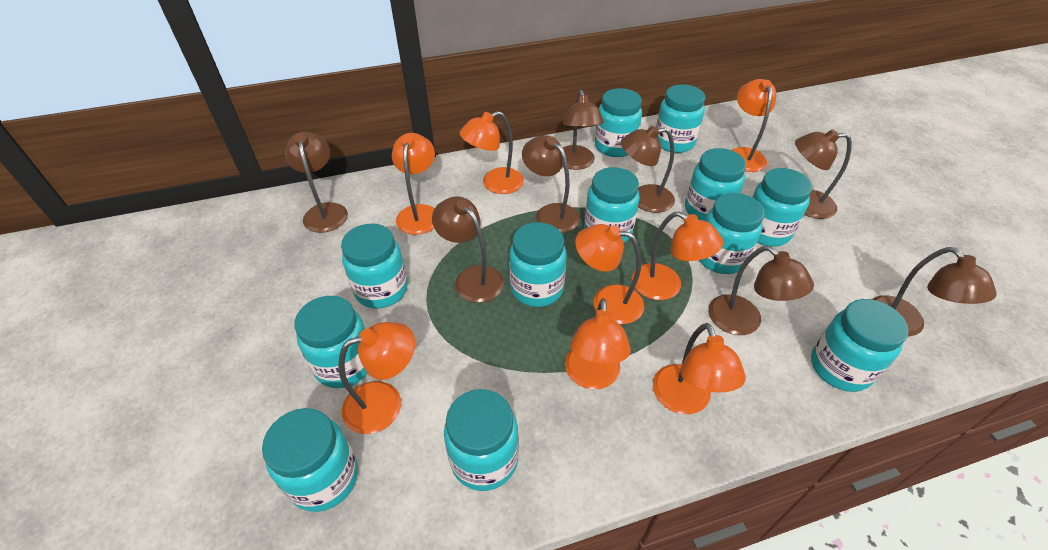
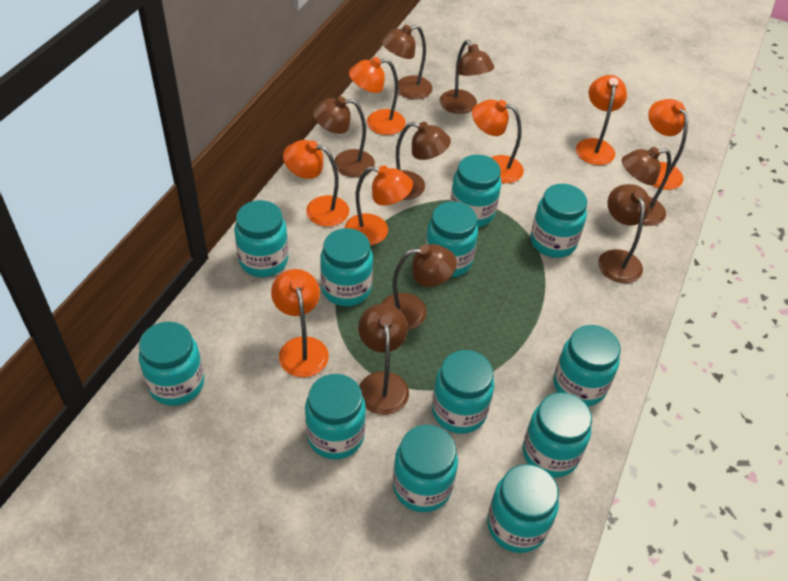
orange lamp: [339,322,415,434] [392,133,435,235] [460,111,524,194] [565,298,631,389] [575,224,644,324] [632,211,723,300] [653,323,746,414] [732,79,776,172] = 8 -> [271,269,329,377] [283,140,349,227] [345,165,413,245] [349,57,406,135] [472,100,524,183] [576,75,627,165] [648,99,688,190] = 7

